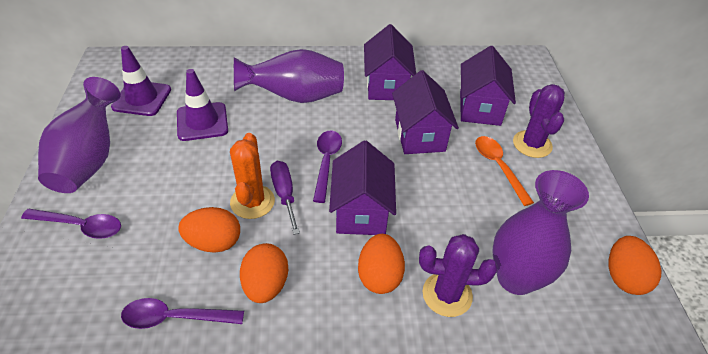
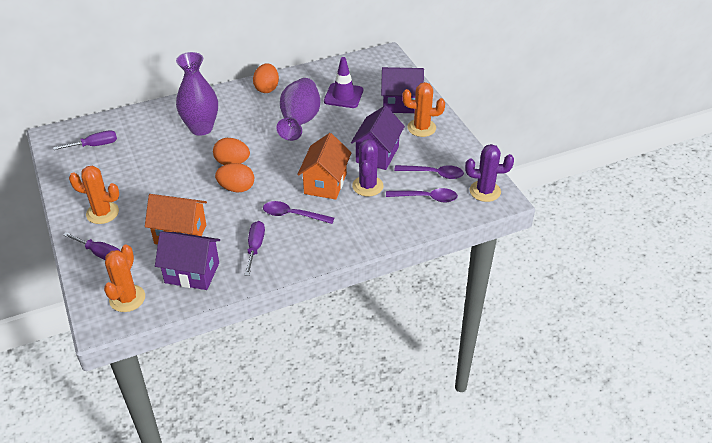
orange cactus: [230,133,275,219] = 1 -> [69,165,120,224] [104,245,145,312] [402,82,445,137] = 3
orange egg: [178,207,240,253] [240,243,288,303] [358,234,405,294] [608,236,661,295] = 4 -> [213,138,250,165] [215,163,254,192] [253,63,279,93] = 3
orange house: none = 0 -> [145,194,207,245] [297,133,351,200] = 2
orange spoon: [475,136,534,206] = 1 -> none = 0
purple house: [329,140,396,235] [364,24,416,100] [392,70,459,154] [460,46,516,126] = 4 -> [155,232,220,290] [351,106,405,170] [381,67,424,113] = 3
purple screwdriver: [270,161,300,234] = 1 -> [53,130,117,150] [63,232,120,260] [245,221,265,276] = 3
purple traffic cone: [111,46,171,116] [177,69,228,141] = 2 -> [324,57,363,108] = 1
purple vase: [38,77,121,193] [234,49,344,103] [493,170,589,295] = 3 -> [176,52,218,136] [276,78,320,141] = 2

